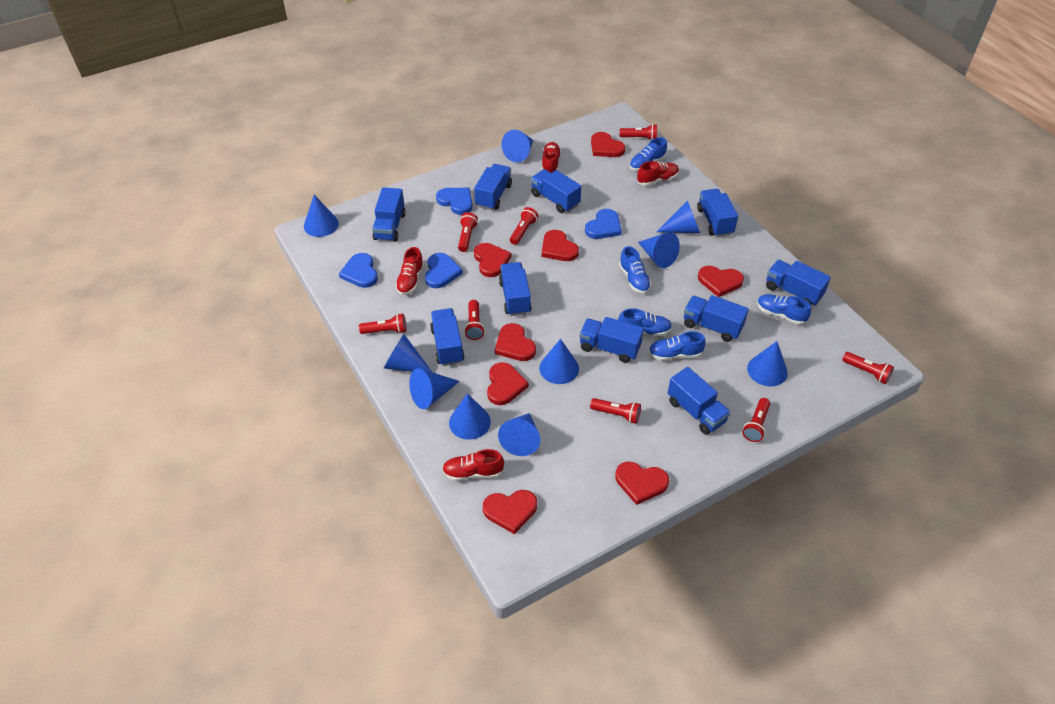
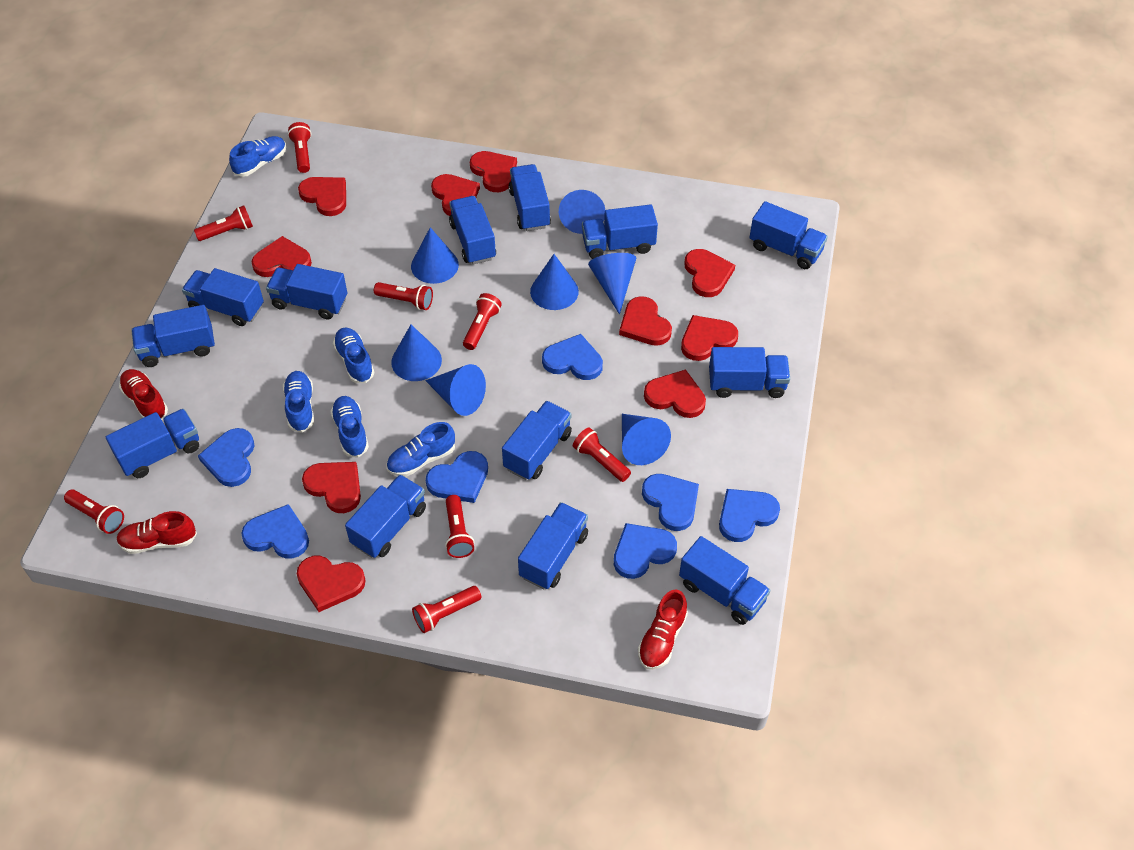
blue cone: [304,195,339,237] [384,334,432,372] [409,368,459,409] [449,393,491,440] [498,413,540,456] [502,130,533,163] [539,339,579,384] [638,232,680,268] [656,200,700,233] [747,341,788,386] = 10 -> [391,325,442,381] [411,227,459,284] [425,364,486,416] [530,254,579,310] [559,190,605,234] [588,253,636,315] [622,414,671,465] = 7
blue heart: [339,253,378,288] [425,253,463,288] [436,188,473,215] [585,209,622,239] = 4 -> [198,428,255,487] [241,504,309,559] [426,451,488,503] [542,334,603,380] [614,523,677,579] [642,474,699,531] [719,489,780,542] = 7
blue truck: [372,187,406,242] [430,308,465,366] [474,164,512,210] [499,262,532,316] [531,169,581,213] [579,317,644,363] [668,367,731,435] [684,295,749,342] [697,189,738,237] [766,260,831,306] = 10 -> [106,409,199,478] [131,305,215,367] [182,268,264,326] [266,264,347,320] [345,474,426,558] [449,196,496,265] [502,401,572,480] [508,164,551,231] [518,502,588,589] [582,204,658,259] [679,536,771,625] [709,347,790,398] [749,201,828,269] = 13
red heart: [474,243,512,277] [483,490,537,534] [487,362,529,405] [495,323,536,361] [542,230,579,261] [591,132,625,157] [615,462,669,505] [698,266,744,297] = 8 -> [251,236,312,277] [297,556,366,612] [298,177,346,216] [302,462,361,513] [431,174,480,216] [470,151,517,192] [619,296,672,346] [644,370,706,418] [681,315,738,361] [684,249,735,297] = 10
red shoe: [395,247,424,295] [442,449,504,481] [542,142,561,173] [637,161,679,186] = 4 -> [116,511,197,554] [119,369,168,420] [638,589,688,670] = 3

